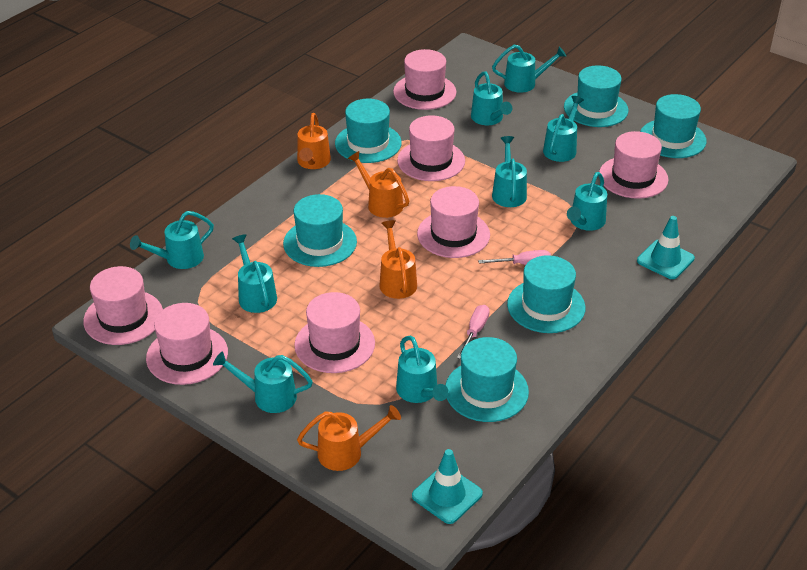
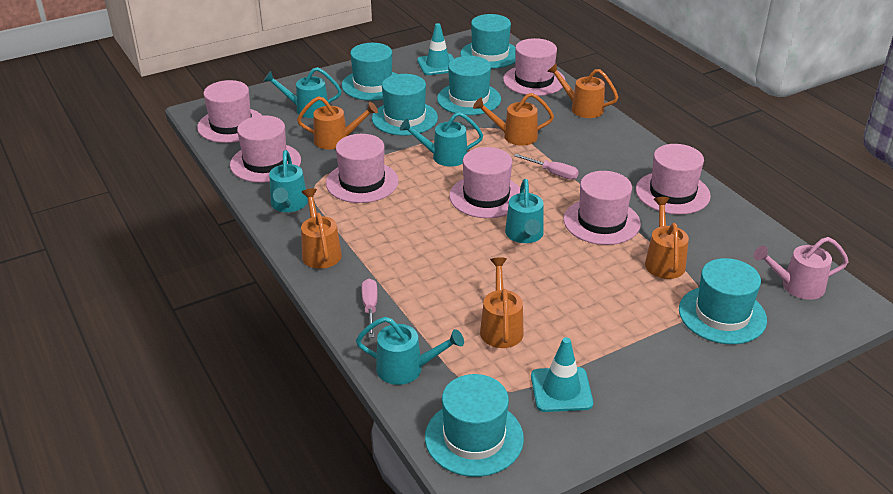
orange watering can: [297,113,331,169] [297,405,401,471] [348,151,409,218] [379,220,417,299] = 4 -> [297,96,378,149] [301,188,342,269] [473,93,554,146] [480,257,523,348] [547,63,618,118] [645,197,689,279] = 6
pink watering can: none = 0 -> [754,237,849,300] = 1
turquoise watering can: [130,211,214,269] [213,351,313,413] [232,234,277,313] [396,336,449,403] [471,71,512,125] [492,45,566,93] [492,136,527,207] [543,96,584,162] [567,172,607,231] = 9 -> [264,67,342,118] [269,150,308,212] [356,317,464,385] [400,112,483,167] [505,179,544,243] = 5

